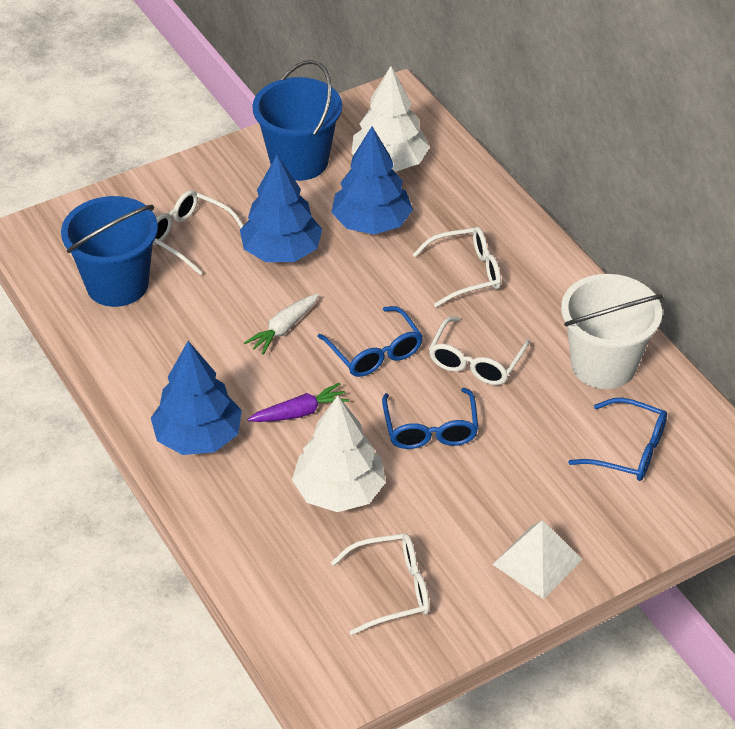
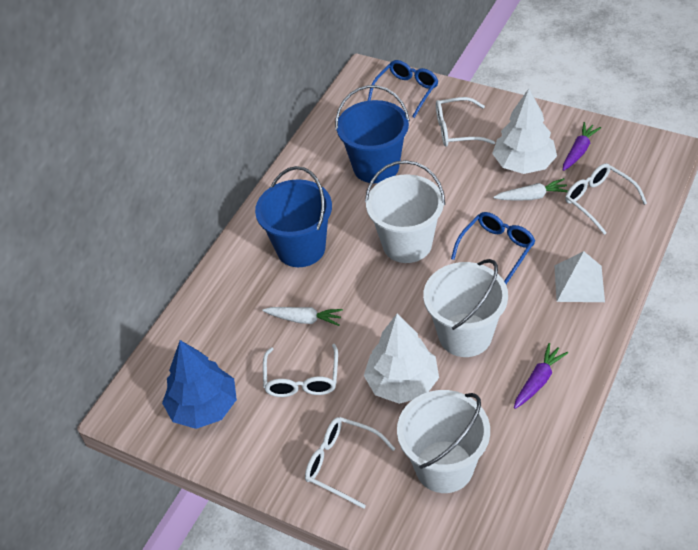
blue glasses: [317,306,423,377] [382,388,478,449] [568,398,667,481] = 3 -> [368,60,438,118] [451,212,535,284] = 2
blue tree: [151,341,242,455] [240,155,322,262] [331,127,413,234] = 3 -> [162,340,237,429] = 1
purple carrot: [248,383,349,422] = 1 -> [514,343,568,409] [563,122,601,171] = 2
white bucket: [561,274,663,389] = 1 -> [365,160,445,263] [397,390,490,493] [423,259,508,357] = 3
white carrot: [244,293,319,355] = 1 -> [262,307,343,326] [493,178,568,201] = 2

